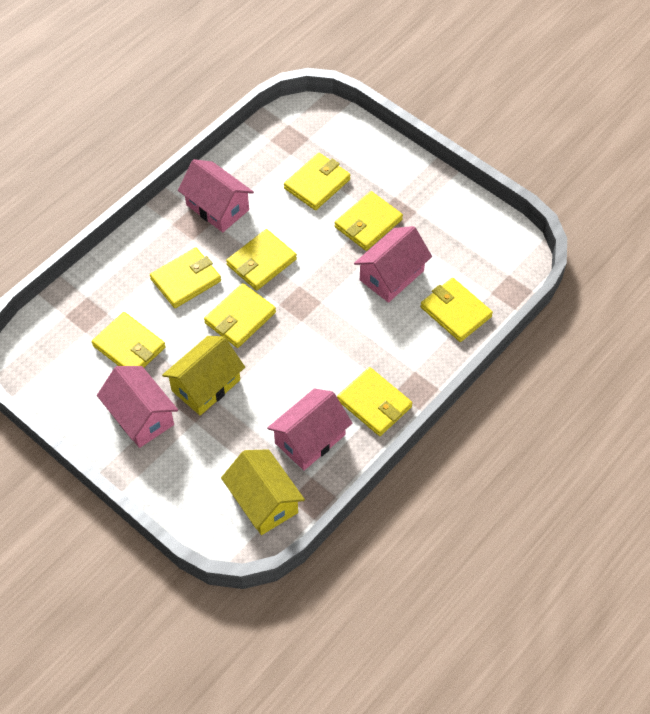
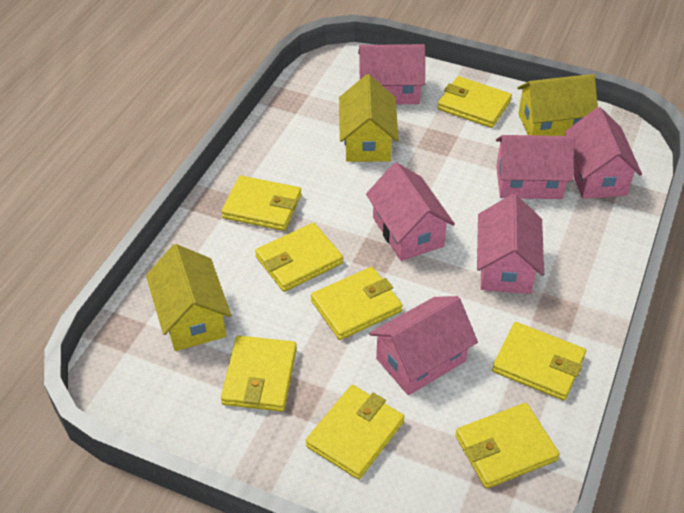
pink house: [97,366,178,448] [178,159,254,232] [267,388,352,470] [354,226,432,303] = 4 -> [358,44,425,104] [366,162,455,261] [369,296,478,395] [477,194,544,294] [496,135,575,199] [565,107,642,199] = 6
yellow house: [162,336,245,416] [221,449,305,535] = 2 -> [146,244,231,351] [339,74,399,162] [517,74,598,136] = 3

